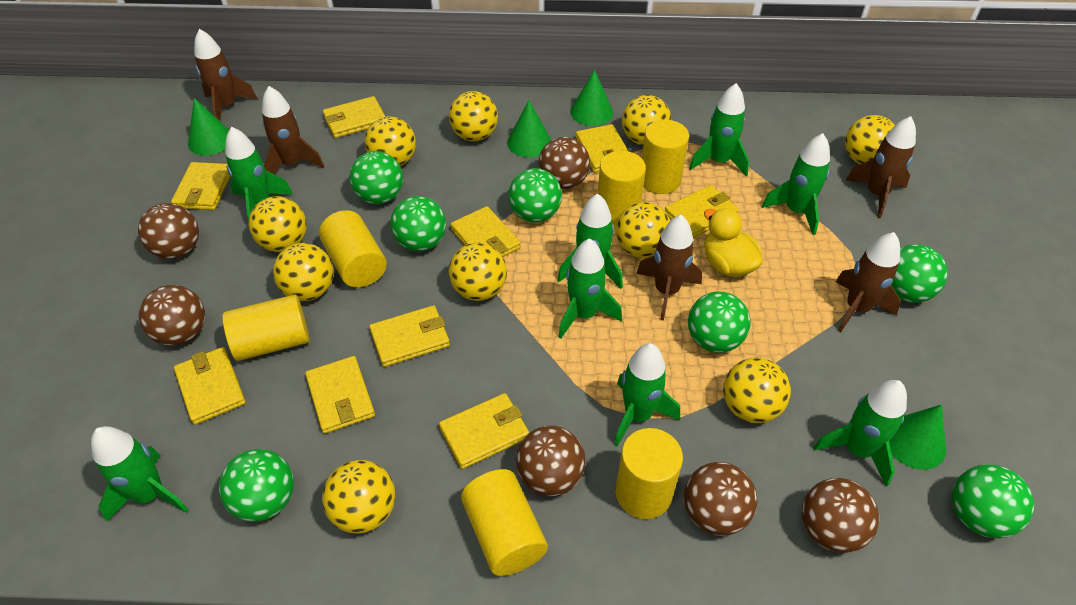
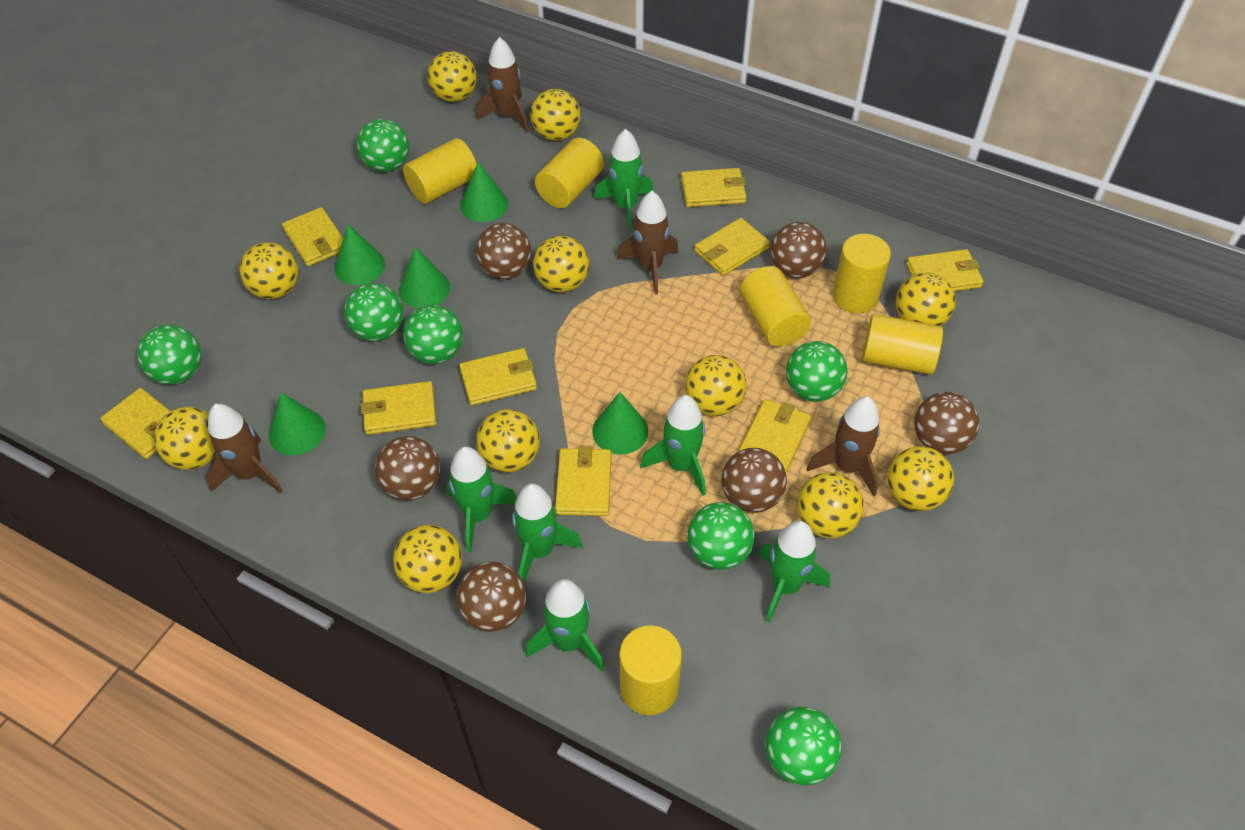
brown rocket: [194,29,257,121] [262,86,324,174] [636,215,702,321] [836,232,901,332] [845,116,916,218] = 5 -> [206,404,283,493] [476,37,528,133] [616,191,678,294] [806,396,880,497] = 4
green cone: [188,98,229,155] [507,100,551,157] [570,70,613,126] [889,405,946,470] = 4 -> [269,393,326,455] [335,224,385,285] [399,247,450,308] [460,162,508,222] [592,392,648,455] = 5
green rocket: [91,426,189,522] [225,127,293,220] [557,193,623,289] [558,238,622,339] [614,343,680,446] [689,83,749,176] [762,133,830,235] [813,380,907,486] = 8 -> [446,447,517,552] [512,484,583,582] [525,579,604,672] [594,129,654,232] [640,395,706,496] [759,521,830,623] = 6
yellow ball: [249,196,307,252] [273,243,334,301] [322,460,395,534] [365,116,416,166] [449,91,498,141] [449,243,507,301] [616,202,670,258] [622,95,671,145] [723,357,791,423] [845,115,895,164] = 10 -> [154,407,217,470] [239,242,299,299] [393,525,462,593] [428,51,477,102] [476,409,540,472] [530,89,581,141] [533,236,589,292] [685,355,747,416] [797,472,864,538] [887,446,954,511] [896,273,956,326] = 11
yellow duck: [704,208,763,277] = 1 -> none = 0

